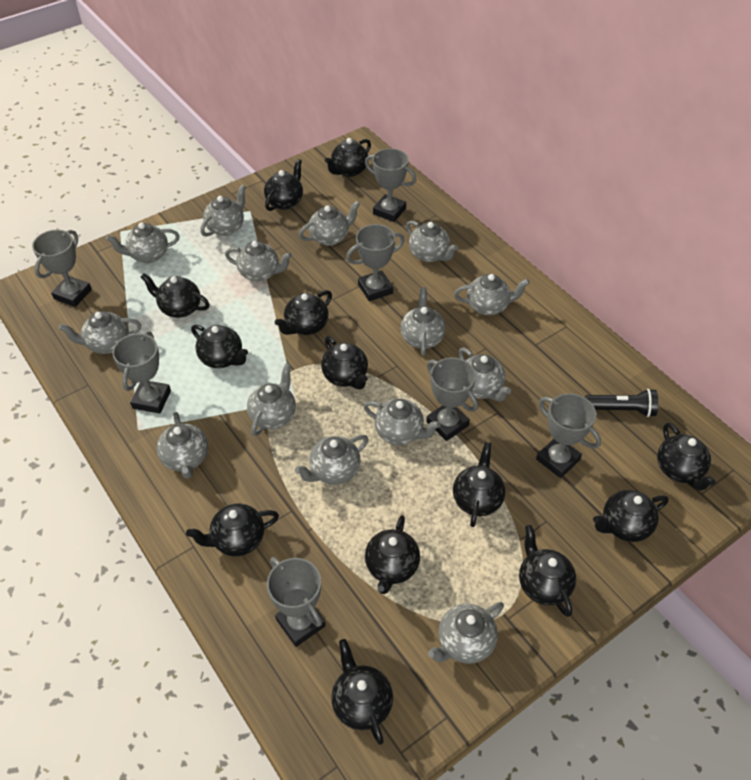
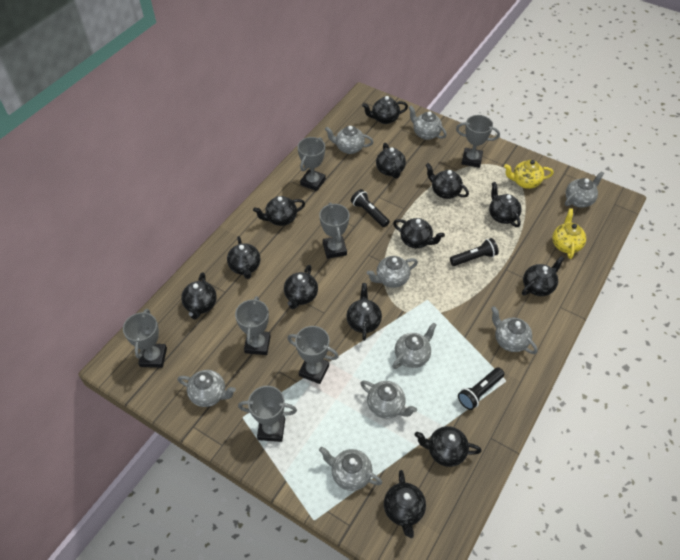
black flashlight: [585,389,658,417] = 1 -> [351,189,390,227] [450,238,499,266] [458,367,504,410] = 3
grey teapot: [59,311,141,354] [106,222,179,263] [157,412,208,479] [201,185,246,237] [225,241,292,282] [247,363,296,436] [295,435,368,485] [299,201,360,246] [363,398,441,445] [400,287,446,356] [406,221,458,262] [428,602,504,664] [454,274,530,315] [459,347,511,402] = 14 -> [177,370,236,407] [319,447,382,491] [325,126,373,154] [360,381,417,419] [367,256,418,288] [392,322,437,369] [409,105,447,140] [491,306,538,354] [565,171,604,208] = 9
yellow teapot: none = 0 -> [504,160,554,189] [552,208,586,259] = 2

